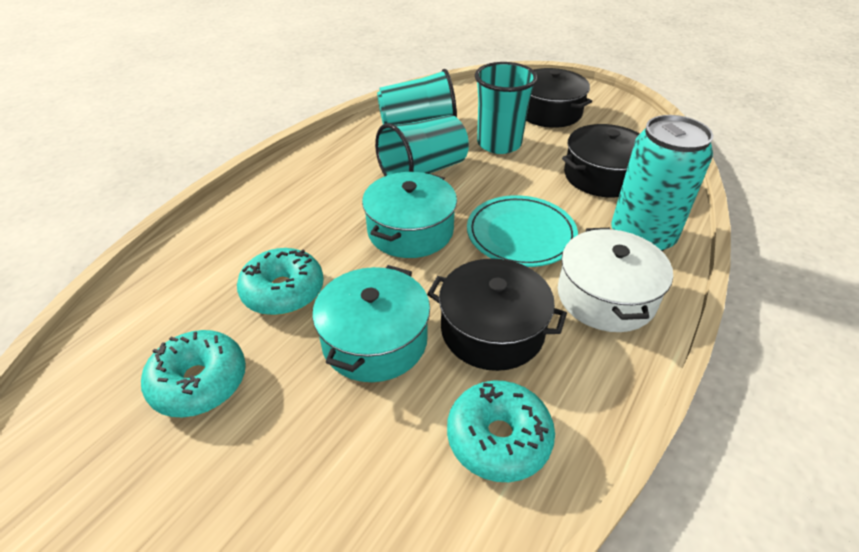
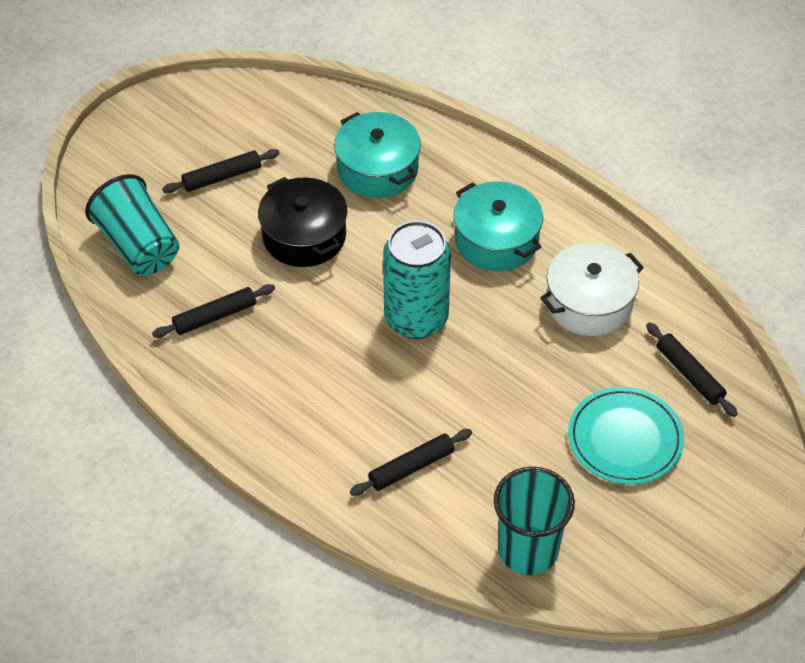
black pot: [427,258,567,371] [526,68,592,128] [562,124,640,198] = 3 -> [258,177,347,267] = 1
black rolling pin: none = 0 -> [152,284,275,338] [162,149,280,193] [350,429,472,496] [646,322,738,417] = 4
turquoise cup: [375,115,469,176] [377,69,457,125] [475,62,538,154] = 3 -> [85,174,179,275] [494,466,575,575] = 2
turquoise donut: [141,330,246,417] [237,248,324,315] [447,380,555,482] = 3 -> none = 0

